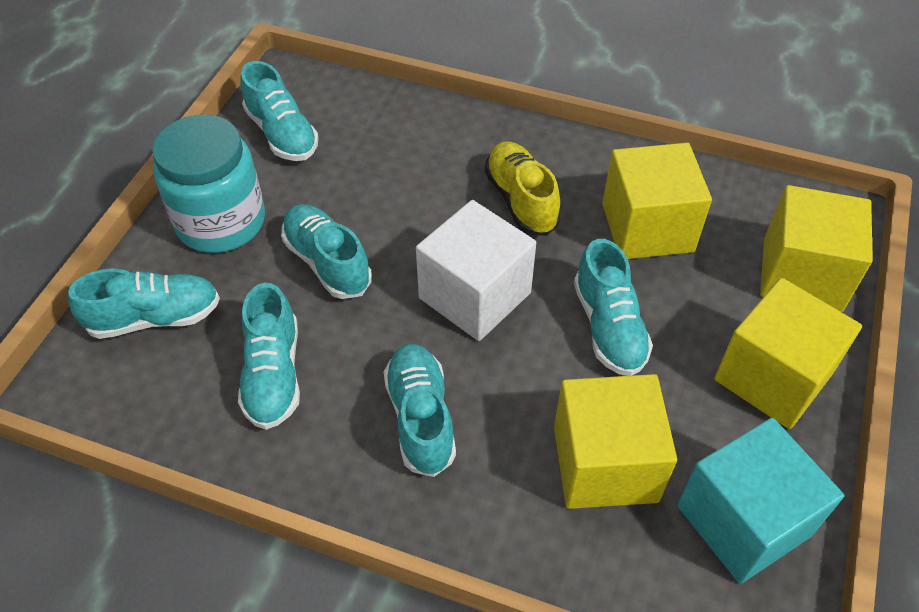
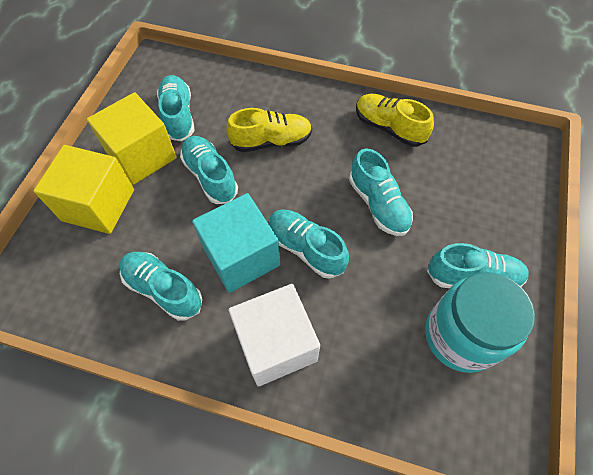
yellow cube: [554,374,677,509] [602,143,712,259] [714,278,862,429] [760,185,873,312] = 4 -> [34,145,134,234] [87,92,177,185] = 2
yellow shoe: [485,141,561,236] = 1 -> [226,108,312,152] [356,94,434,147] = 2

